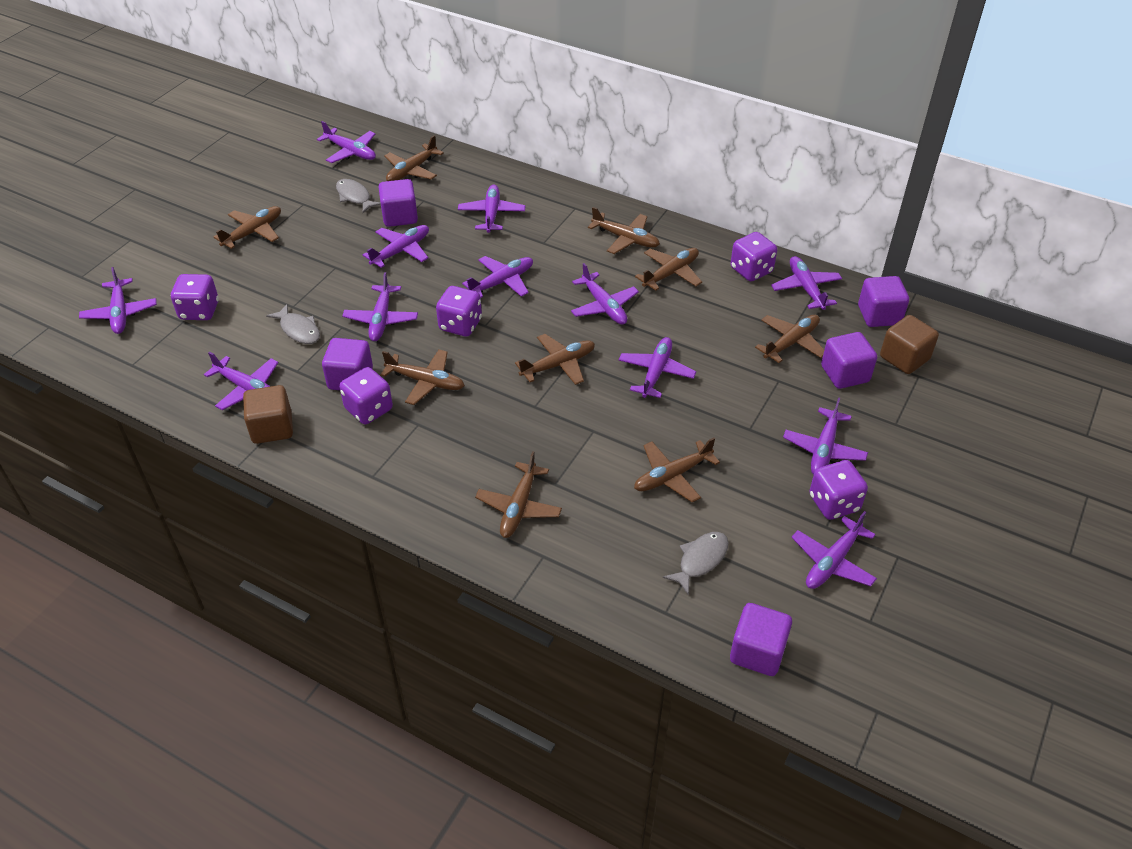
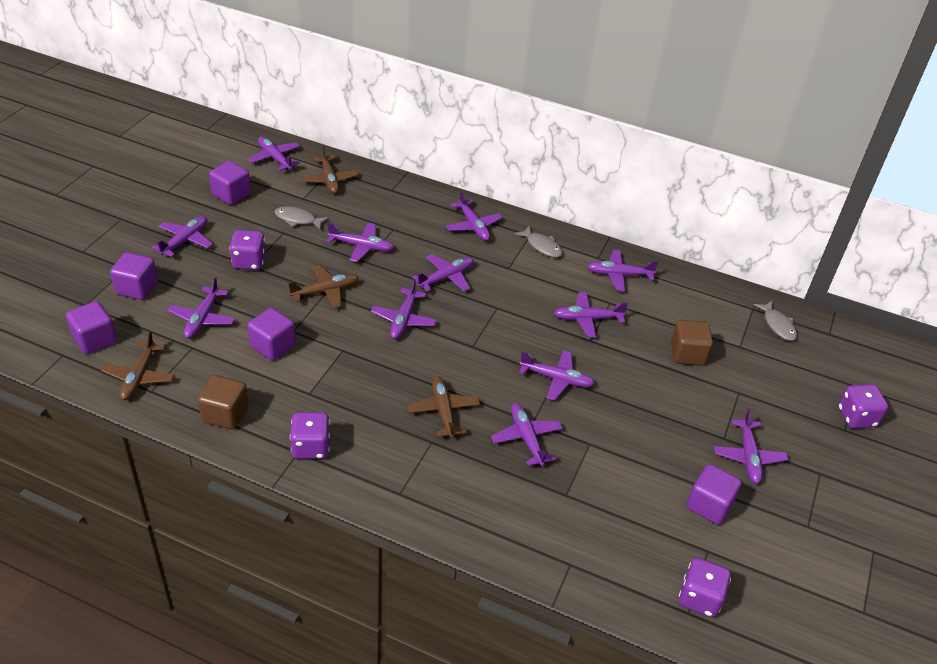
brown plane: [214,206,281,249] [380,349,465,405] [384,135,444,181] [475,451,562,538] [515,334,595,385] [588,207,660,254] [634,438,720,502] [635,248,702,291] [755,315,824,363] = 9 -> [101,331,174,400] [288,265,359,308] [301,145,359,194] [407,376,480,438] = 4
purple dice: [171,274,219,320] [340,367,393,424] [436,286,482,337] [731,232,777,281] [809,460,868,520] = 5 -> [229,230,266,270] [290,412,330,459] [679,557,731,617] [838,384,888,428] = 4

